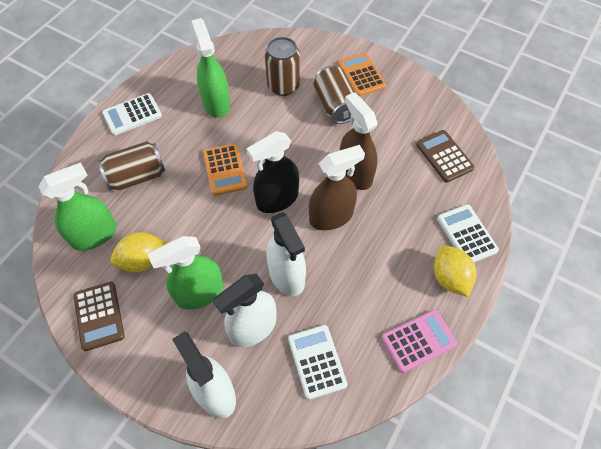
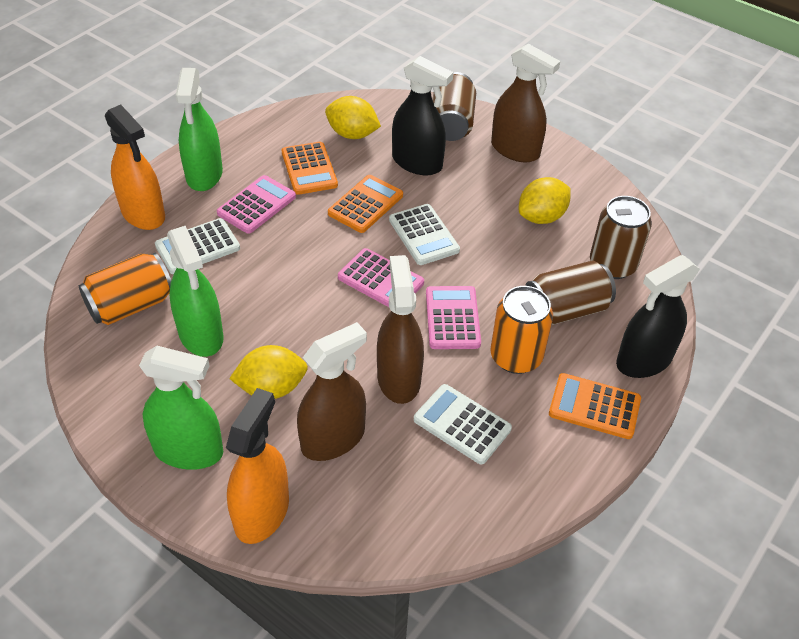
black spray bottle: [247,131,299,213] = 1 -> [392,56,453,175] [616,255,700,378] = 2
brown calculator: [74,282,125,351] [416,130,475,182] = 2 -> none = 0
brown spray bottle: [309,145,365,230] [340,92,378,190] = 2 -> [297,322,367,461] [377,255,424,404] [491,44,560,163] = 3
orange calculator: [203,144,247,196] [338,53,386,96] = 2 -> [282,142,338,195] [328,175,403,233] [549,373,641,439] = 3
orange can: none = 0 -> [79,252,171,325] [490,286,553,374] = 2
orange spray bottle: none = 0 -> [105,105,165,230] [226,388,289,544] = 2
pink calculator: [382,310,457,373] = 1 -> [217,175,296,234] [338,248,424,307] [426,286,481,349] = 3
white spray bottle: [172,332,236,419] [213,274,277,347] [266,212,306,296] = 3 -> none = 0
yellow lemon: [110,232,166,272] [434,246,476,297] = 2 -> [229,345,308,399] [325,96,381,139] [519,177,571,224] = 3

